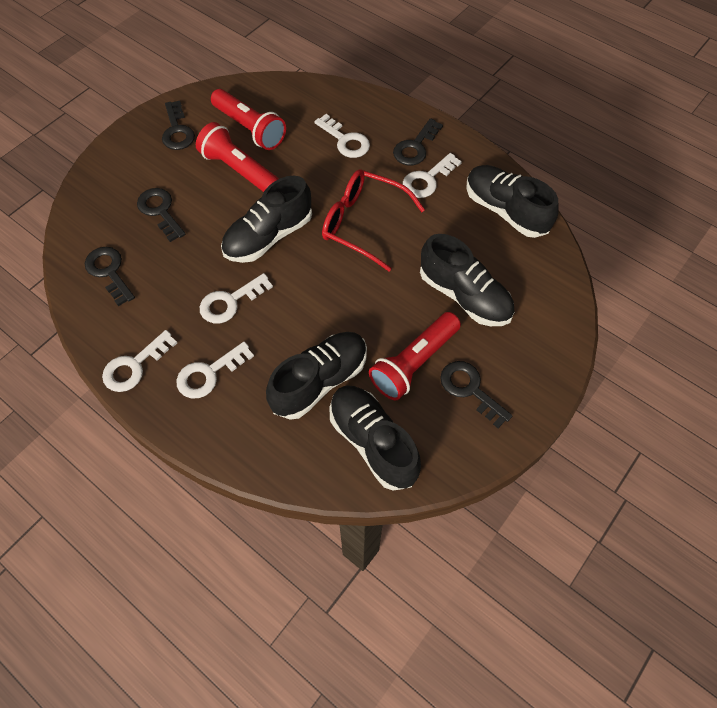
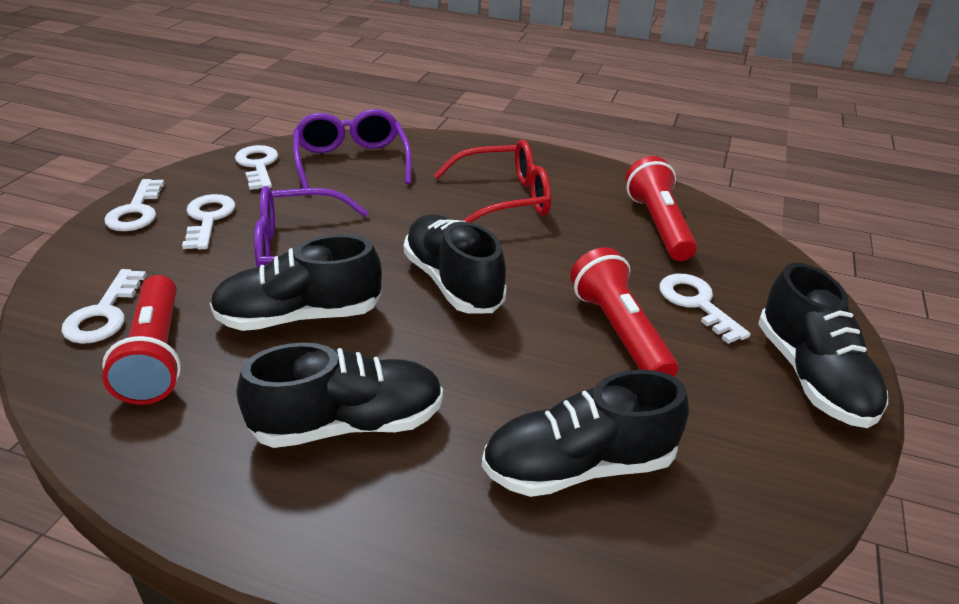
black key: [85,247,135,306] [137,188,186,242] [162,101,195,150] [393,118,443,165] [440,361,513,428] = 5 -> none = 0
purple glasses: none = 0 -> [254,186,369,267] [293,109,412,188] = 2

